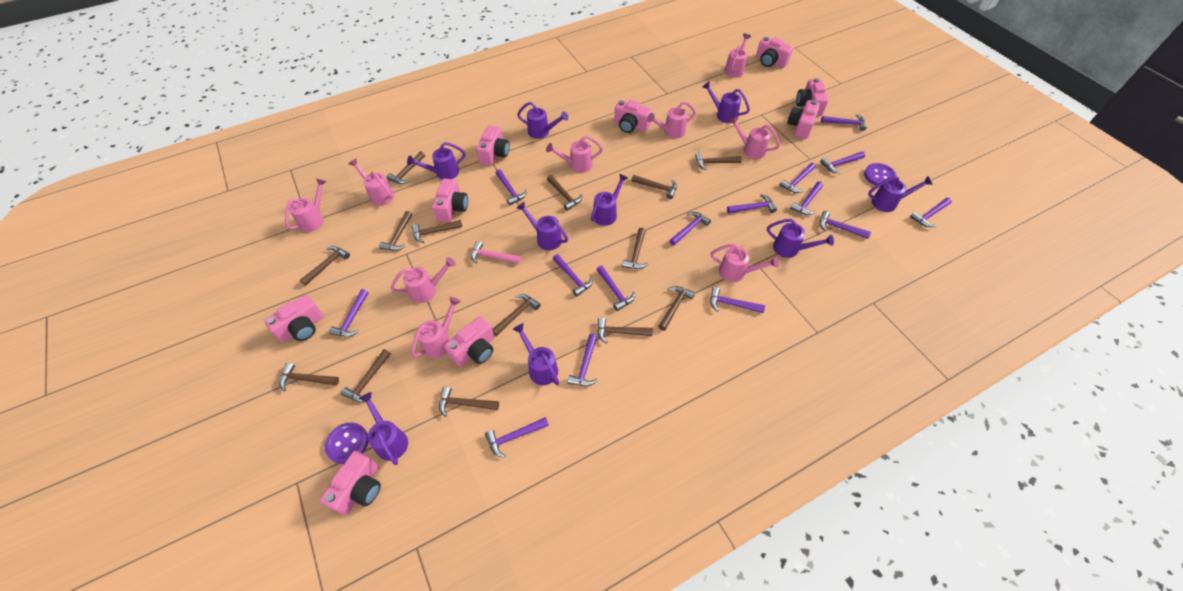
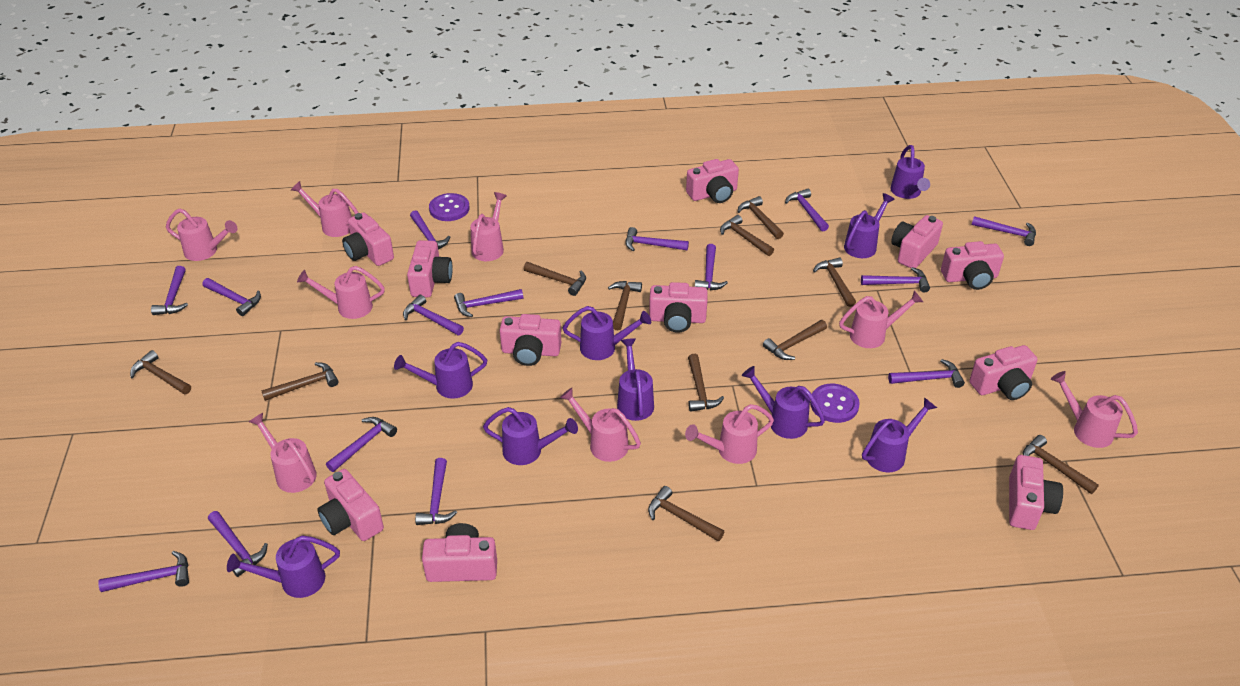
brown hammer: [279,363,339,391] [300,246,350,286] [341,349,391,402] [379,211,412,251] [386,151,425,184] [412,220,462,243] [439,387,499,417] [492,294,541,336] [547,175,582,210] [597,317,653,343] [622,228,648,269] [631,175,677,199] [658,286,695,331] [695,152,742,170] = 14 -> [130,350,191,395] [261,362,339,401] [524,262,586,296] [608,281,642,330] [648,486,724,541] [688,354,724,412] [720,215,774,256] [737,196,784,239] [763,320,827,360] [813,257,856,307] [1023,435,1099,494] = 11
pink camera: [264,295,323,342] [320,451,381,515] [432,179,468,222] [444,316,494,367] [476,125,510,166] [614,100,652,133] [756,37,793,68] [787,100,820,139] [796,78,828,116] = 9 -> [317,469,384,541] [342,212,394,266] [407,240,452,298] [422,523,497,582] [500,314,561,366] [649,282,708,333] [686,159,739,203] [891,215,943,268] [941,241,1004,290] [969,345,1038,400] [1009,455,1063,530] = 11
pink hammer: [471,241,521,264] = 1 -> none = 0

